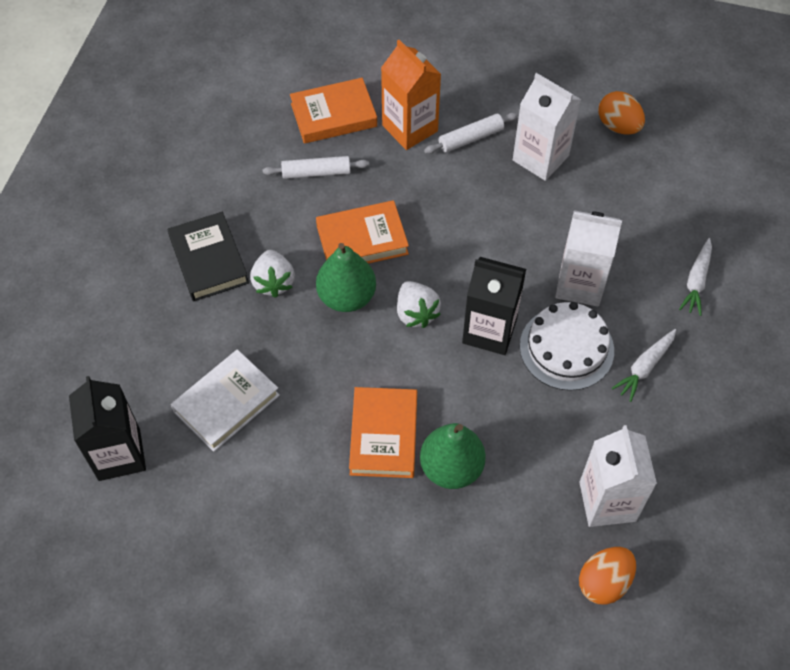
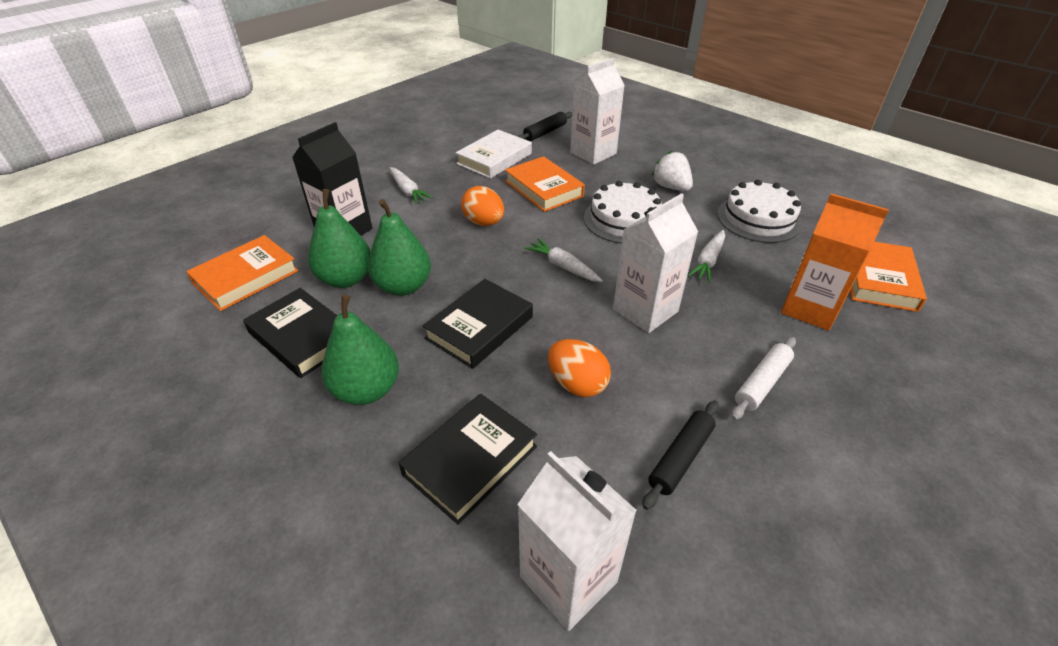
black book: [168,212,249,302] = 1 -> [243,288,337,378] [399,394,537,524] [423,279,533,369] = 3
black carton: [69,376,146,481] [462,257,526,355] = 2 -> [292,122,372,236] = 1
black rolling pin: none = 0 -> [518,112,572,141] [642,401,719,510] = 2
green pear: [316,243,376,312] [420,423,486,489] = 2 -> [308,189,371,288] [321,295,399,405] [368,199,431,296] = 3
white cake: [520,302,614,391] = 1 -> [584,181,662,244] [717,180,802,243] = 2
white carrot: [612,329,676,402] [679,238,712,316] = 2 -> [390,167,433,204] [524,238,603,282] [688,230,725,283] = 3
white rolling pin: [263,156,369,179] [424,113,518,154] = 2 -> [731,337,796,420] = 1
white strawberry: [250,250,295,298] [397,281,441,328] = 2 -> [652,151,693,191] = 1

